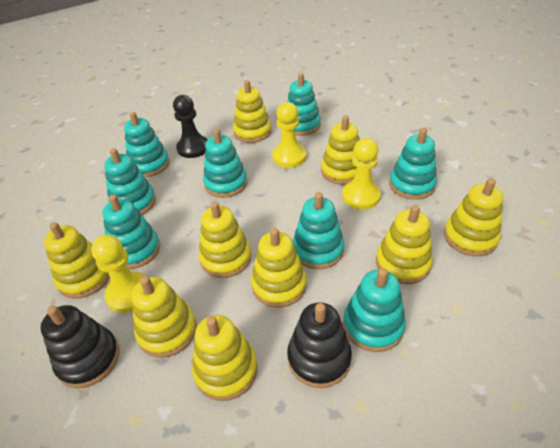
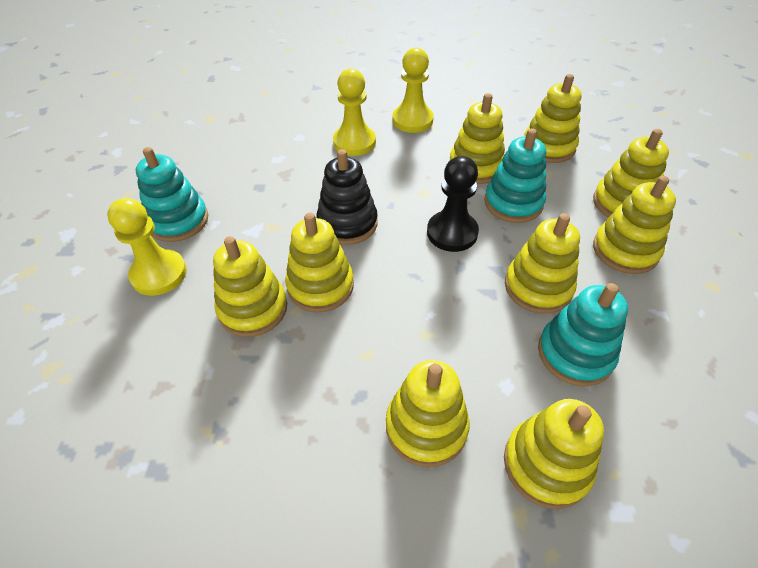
black stacking toy: [40,305,120,388] [287,302,352,388] = 2 -> [317,149,378,245] = 1
turquoise stacking toy: [102,194,160,269] [104,148,156,215] [124,112,170,177] [203,129,247,198] [287,73,321,136] [293,192,344,269] [343,268,406,352] [389,128,437,200] = 8 -> [136,147,208,242] [484,128,546,223] [538,283,628,386] = 3

